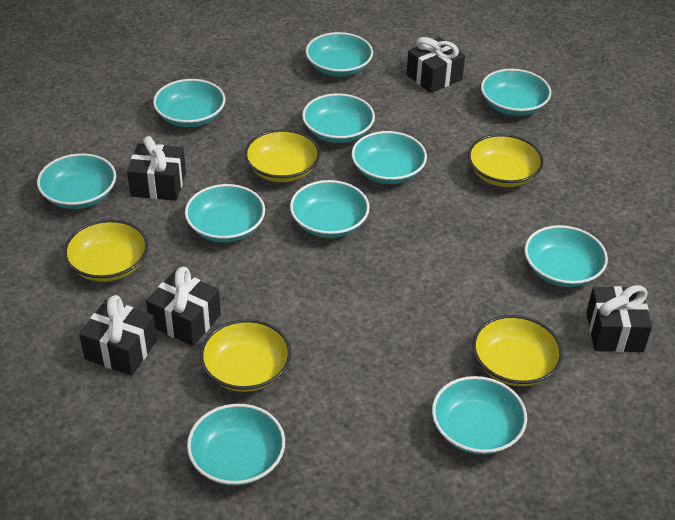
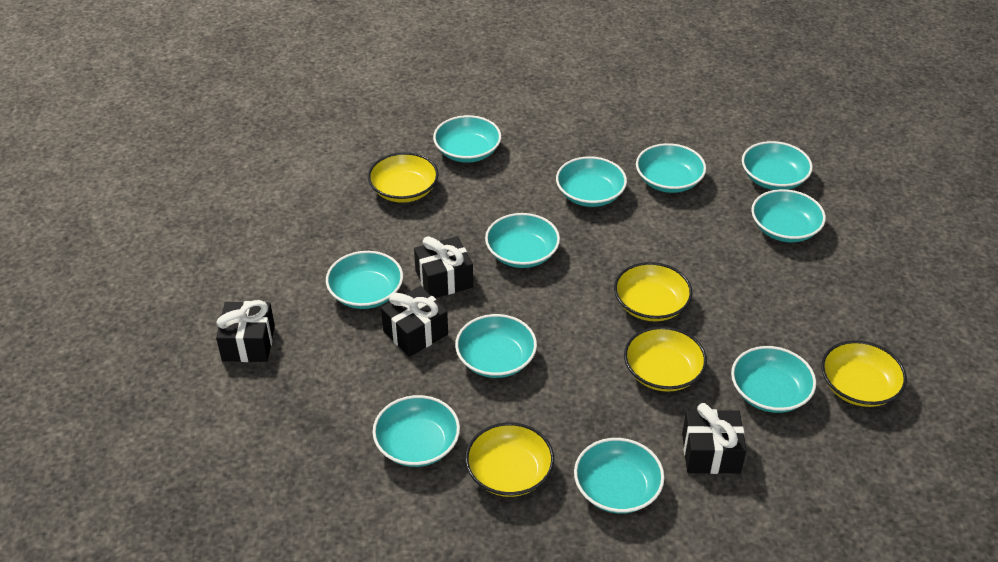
black gift: [79,295,157,376] [127,136,186,201] [146,267,221,346] [406,37,465,93] [586,285,652,352] = 5 -> [216,300,275,362] [381,286,448,357] [414,236,473,298] [682,403,747,474] = 4

